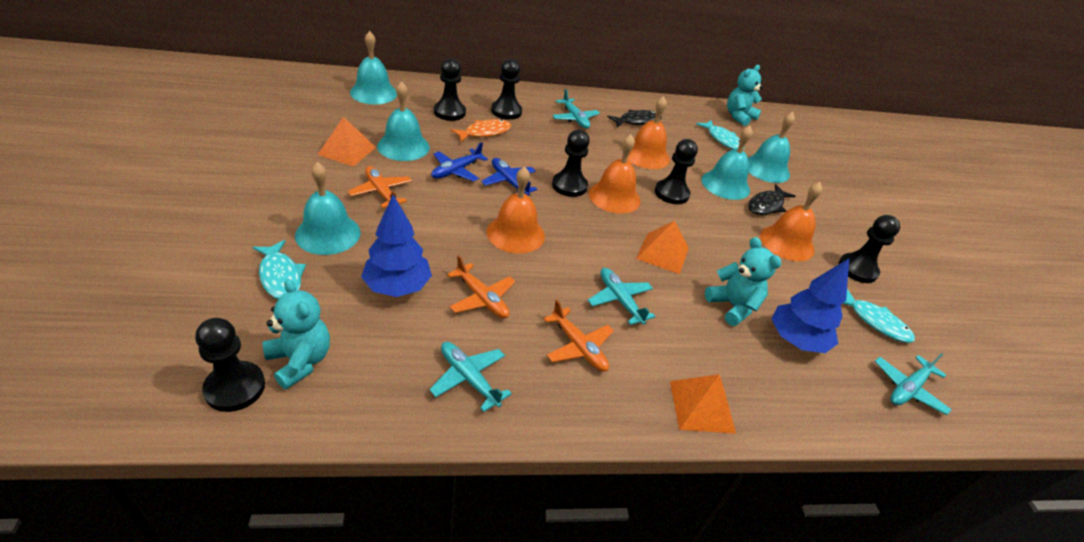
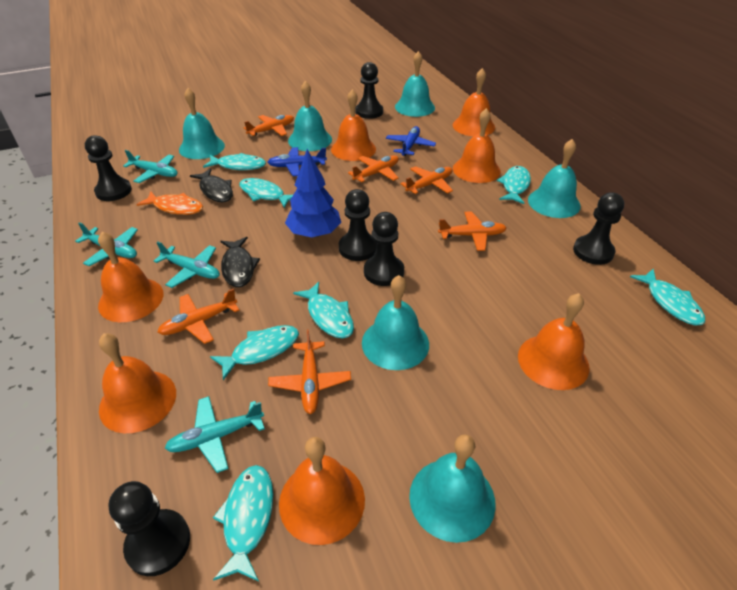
blue tree: [361,195,432,297] [771,259,849,353] = 2 -> [285,149,341,238] = 1
orange bell: [486,166,545,253] [589,134,641,214] [627,96,670,169] [760,182,822,261] = 4 -> [98,232,163,322] [99,333,176,433] [279,437,365,545] [331,89,376,161] [453,68,495,136] [453,108,501,183] [518,293,590,390] = 7
orange plane: [348,166,412,208] [447,255,515,318] [543,300,614,372] = 3 -> [157,288,240,344] [244,115,294,136] [268,329,351,414] [348,155,399,182] [401,166,453,194] [438,211,507,251] = 6
orange pyramid: [317,117,376,167] [636,221,689,274] [670,374,736,434] = 3 -> none = 0
turquoise bell: [295,162,361,255] [350,31,397,105] [377,81,430,161] [701,126,753,200] [748,112,795,183] = 5 -> [179,88,225,159] [288,81,332,151] [362,275,429,370] [395,51,435,117] [409,434,496,543] [528,139,581,218] = 6
turquoise fish: [252,240,306,299] [696,120,745,150] [842,289,915,343] = 3 -> [203,153,266,170] [210,325,299,380] [213,465,273,581] [239,178,293,208] [293,282,354,338] [497,166,531,204] [630,269,705,326] = 7
turquoise teddy bear: [263,279,330,390] [705,237,781,326] [727,65,763,126] = 3 -> none = 0

